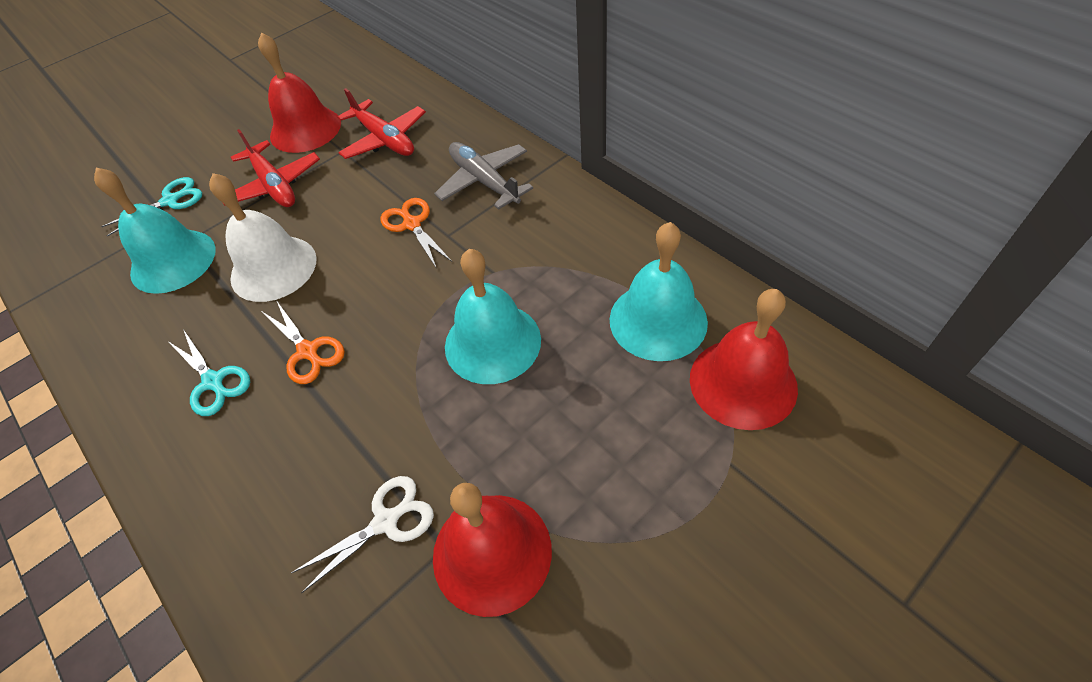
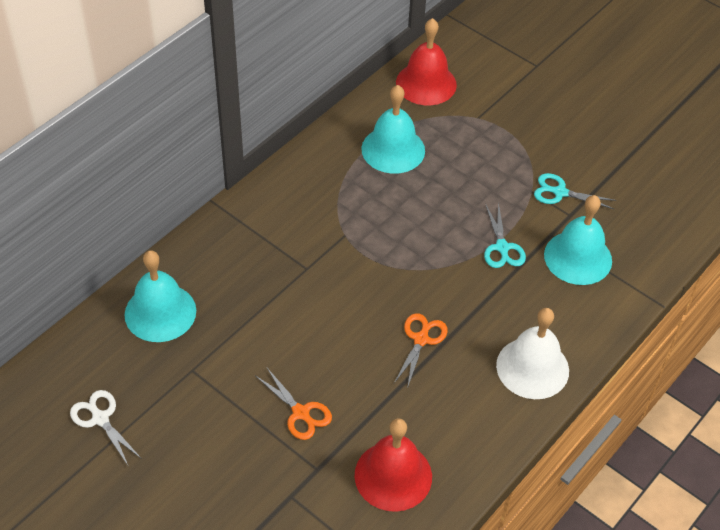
grey plane: [434,142,533,210] = 1 -> none = 0
red bell: [258,32,341,153] [433,483,552,617] [690,289,798,430] = 3 -> [354,418,432,512] [396,18,457,105] = 2
red plane: [224,129,320,207] [338,88,426,159] = 2 -> none = 0

